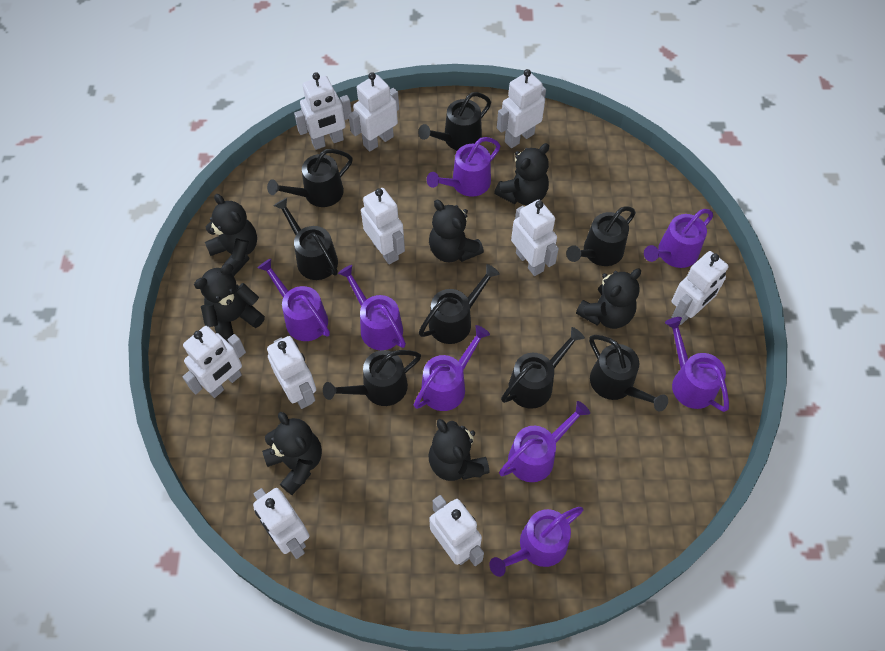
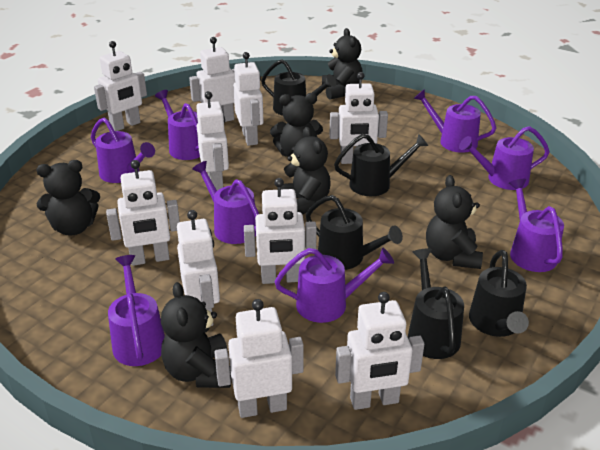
black teddy bear: [194,264,265,343] [205,194,257,276] [262,412,322,495] [428,419,490,481] [429,200,484,262] [494,143,549,206] [576,269,641,329] = 7 -> [36,160,100,236] [161,282,232,388] [270,93,323,157] [281,127,331,214] [322,28,363,100] [426,175,483,269] = 6
black watering can: [267,149,353,207] [274,198,338,280] [323,350,421,406] [418,92,491,151] [419,264,500,344] [501,327,585,409] [566,206,636,266] [589,335,668,411] = 8 -> [261,59,336,116] [306,195,403,270] [334,134,428,196] [408,248,464,359] [469,250,529,337] = 5

